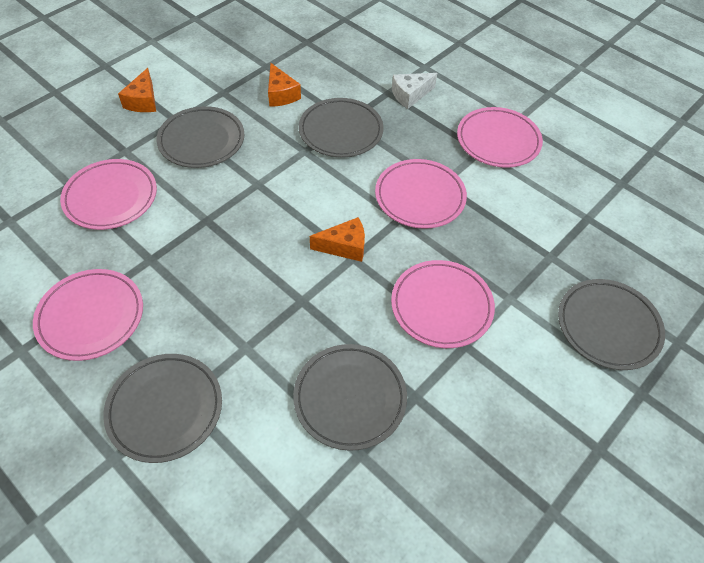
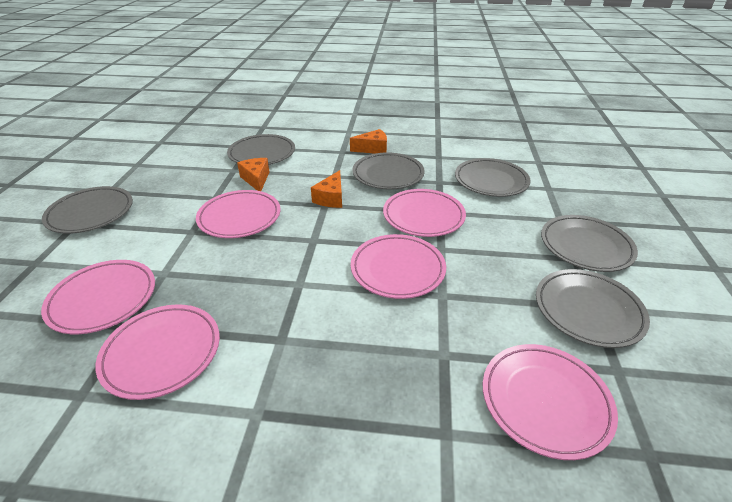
grey plate: [103,354,222,463] [157,106,244,168] [293,344,407,451] [299,98,384,157] [558,279,665,370] = 5 -> [42,186,133,234] [227,134,295,165] [352,152,425,190] [455,158,531,197] [536,269,650,348] [541,215,638,272] = 6
pink plate: [33,269,143,361] [60,159,157,230] [375,159,467,229] [391,260,495,348] [457,107,543,168] = 5 -> [41,260,155,334] [95,304,220,400] [196,190,280,238] [351,234,446,299] [383,189,466,237] [483,344,618,460] = 6
white cheese: [392,73,437,109] = 1 -> none = 0

